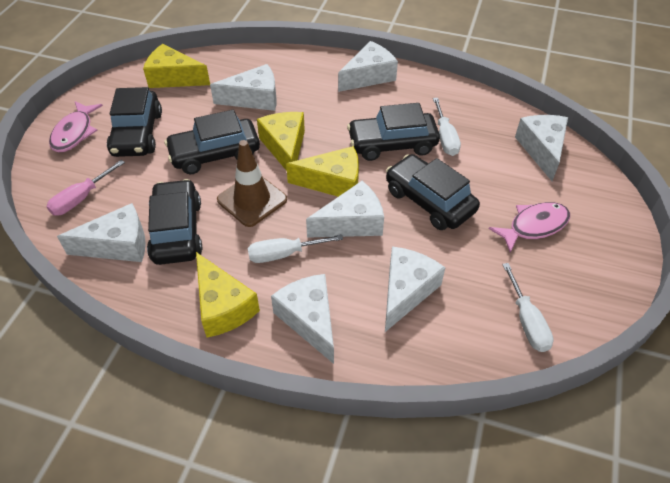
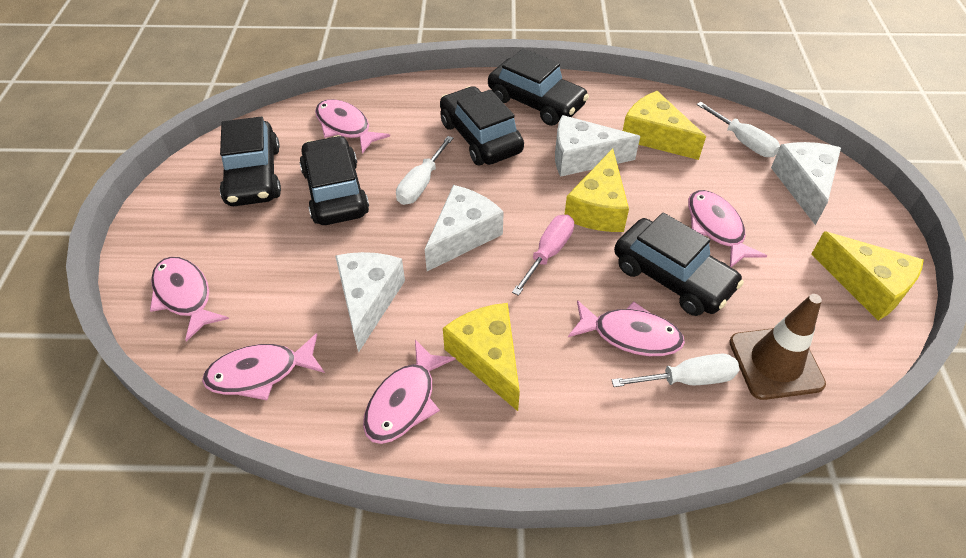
pink fish: [49,101,103,153] [489,202,570,253] = 2 -> [150,257,229,342] [202,333,325,400] [315,99,390,154] [363,340,456,444] [568,300,685,356] [688,190,767,267] = 6
white cheese: [57,203,146,262] [210,64,277,111] [271,274,334,364] [306,181,384,238] [338,41,398,92] [385,247,445,332] [515,115,568,181] = 7 -> [335,252,405,353] [425,185,504,271] [555,115,640,177] [771,142,841,225] = 4

